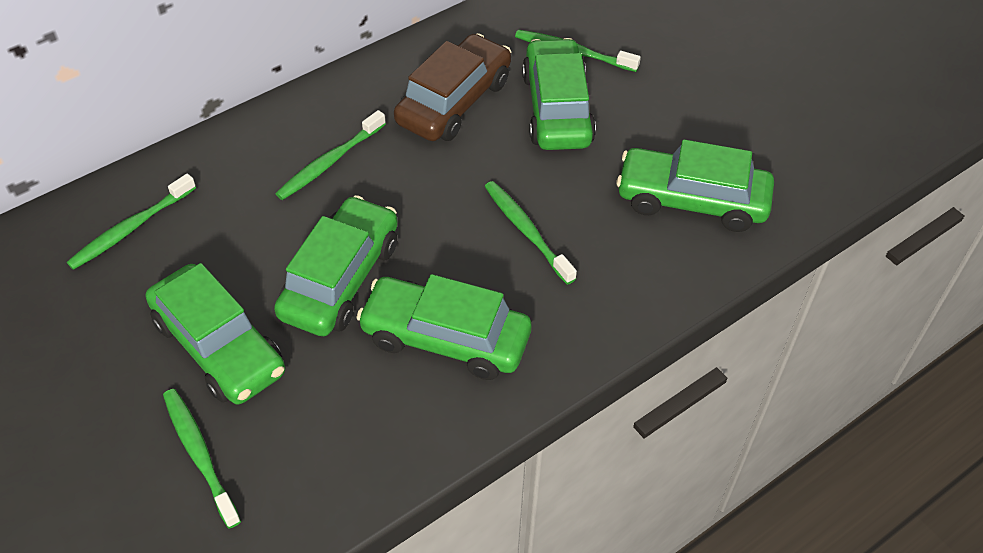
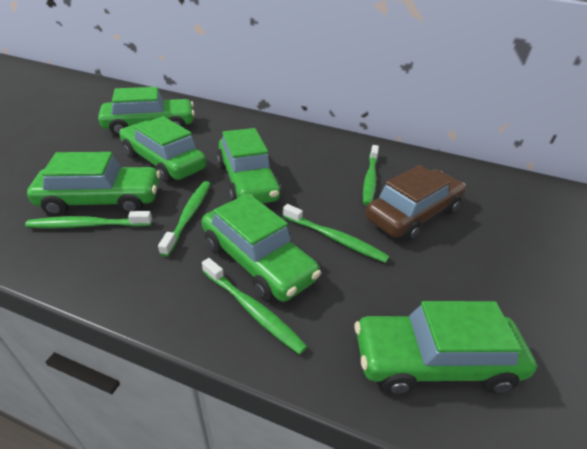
green car: [146,263,285,404] [274,195,398,336] [356,274,531,380] [522,38,596,150] [616,139,774,232] = 5 -> [27,152,161,216] [98,87,195,136] [119,116,207,183] [202,193,321,302] [217,128,281,204] [355,301,537,394] = 6

